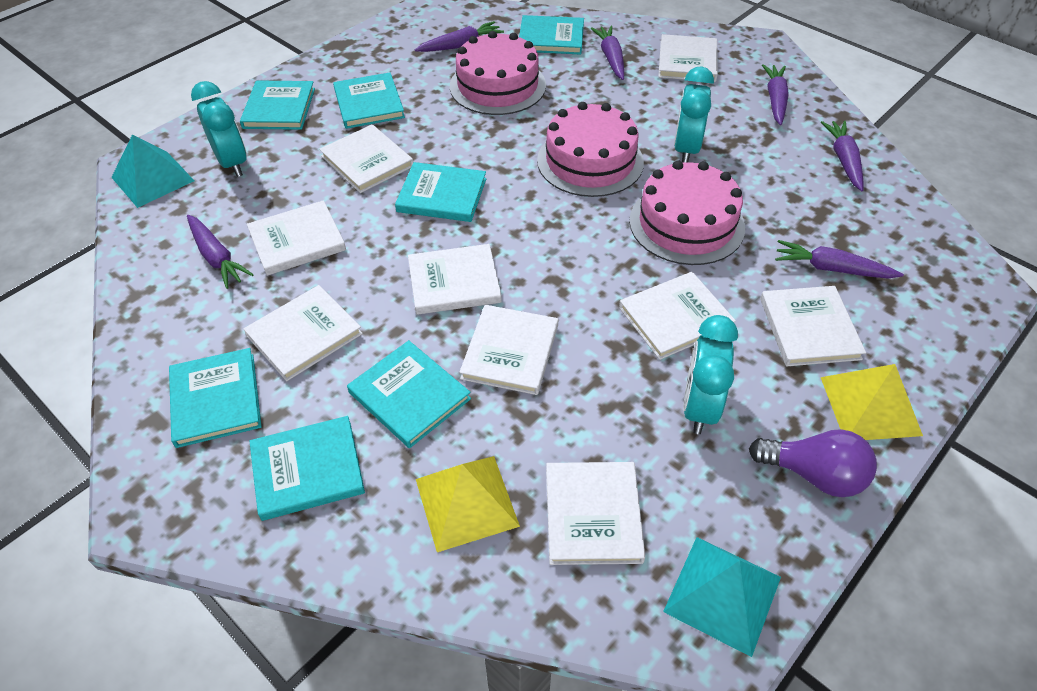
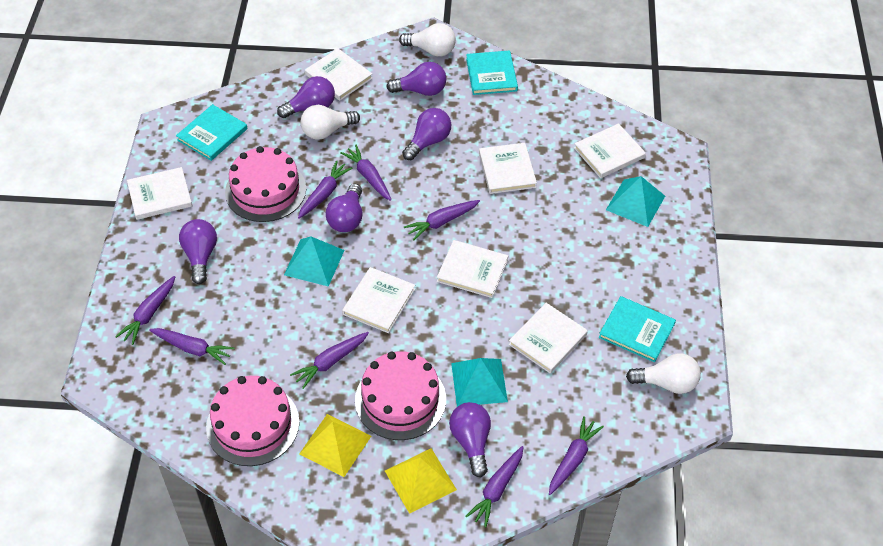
purple carrot: [187,215,254,289] [415,21,504,52] [591,26,624,80] [762,64,789,125] [775,240,904,278] [821,121,864,191] = 6 -> [115,276,175,345] [149,328,234,365] [290,332,369,389] [298,160,352,219] [340,145,391,201] [404,200,480,240] [466,446,524,527] [549,416,604,495] = 8
purple light bulb: [749,429,877,497] = 1 -> [179,219,217,284] [277,76,335,118] [326,184,362,232] [386,62,446,96] [402,108,451,160] [449,402,491,477] = 6
turquoise book: [169,348,262,448] [240,81,315,130] [249,416,365,521] [333,72,405,129] [347,340,471,448] [395,162,486,222] [519,15,584,55] = 7 -> [176,104,247,161] [466,50,518,95] [599,296,676,362] = 3
turquoise clock: [191,81,247,177] [674,66,714,163] [683,315,738,434] = 3 -> none = 0
turquoise pyramid: [111,134,194,208] [663,537,781,657] = 2 -> [284,236,345,287] [451,358,508,407] [606,176,665,227] = 3
white book: [244,285,363,381] [247,200,346,276] [319,124,413,193] [408,244,502,315] [459,305,558,395] [546,462,645,565] [619,272,736,360] [658,34,718,82] [760,286,866,366] = 9 -> [127,167,192,220] [305,48,373,101] [342,267,415,333] [437,240,508,298] [479,143,537,194] [509,303,588,373] [574,123,646,178] = 7
white light bulb: none = 0 -> [301,105,360,140] [399,23,456,57] [626,353,701,394] = 3

